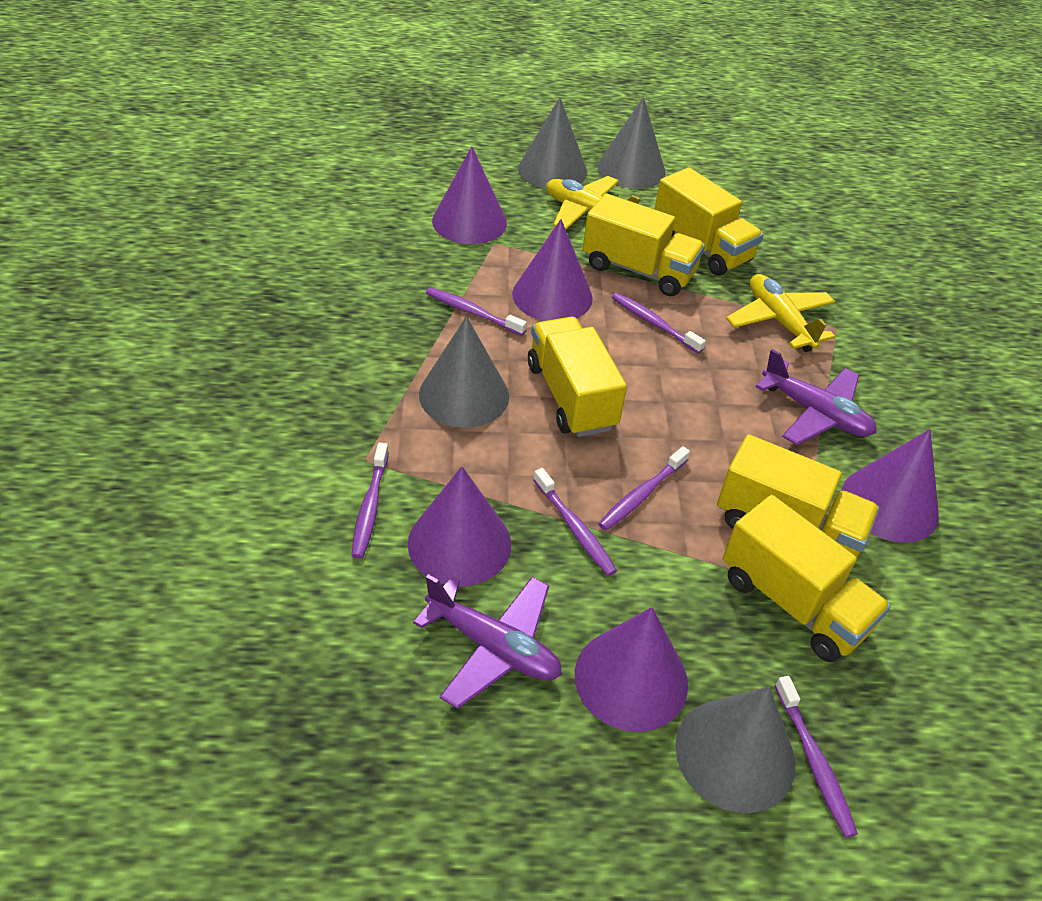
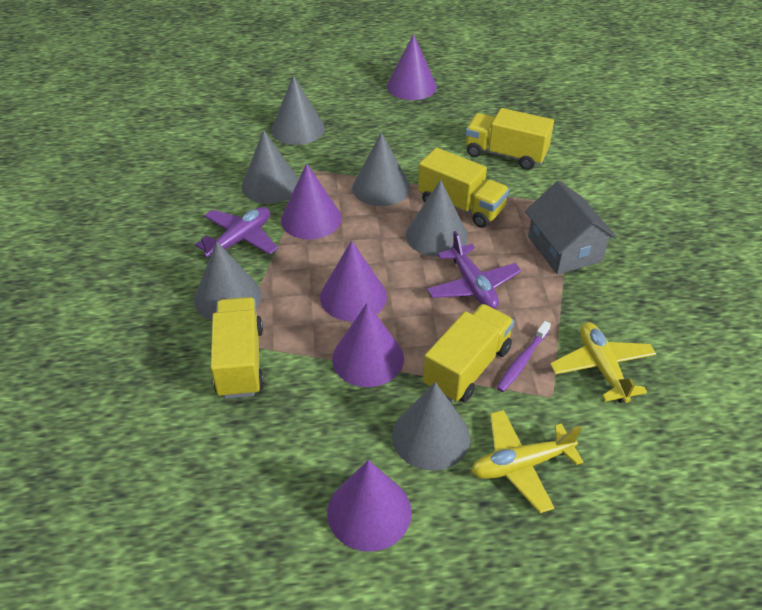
grey cone: [419,316,509,428] [518,97,587,189] [597,97,666,189] [676,687,795,813] = 4 -> [194,241,262,321] [242,130,299,204] [272,75,325,145] [352,132,410,206] [392,382,470,471] [406,180,468,257] = 6
grey house: none = 0 -> [525,181,617,275] = 1
purple toothbrush: [351,443,389,558] [426,287,527,336] [533,468,617,576] [598,446,690,530] [612,293,706,354] [775,676,858,838] = 6 -> [497,321,551,392] = 1
yellow truck: [528,317,627,437] [583,193,705,296] [654,167,763,276] [717,434,879,558] [723,495,891,662] = 5 -> [211,297,264,399] [418,147,510,228] [423,304,514,402] [465,108,554,170] = 4

